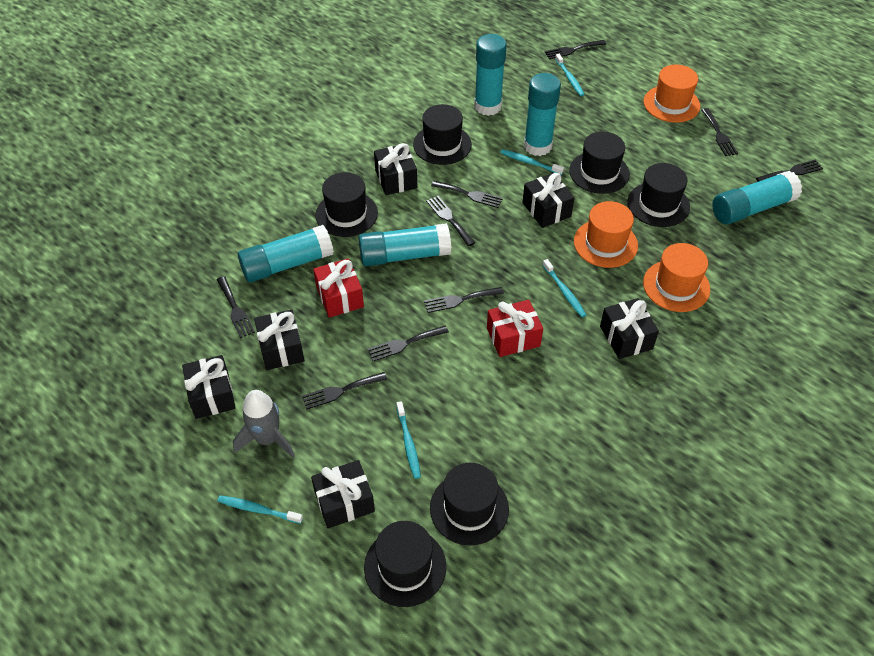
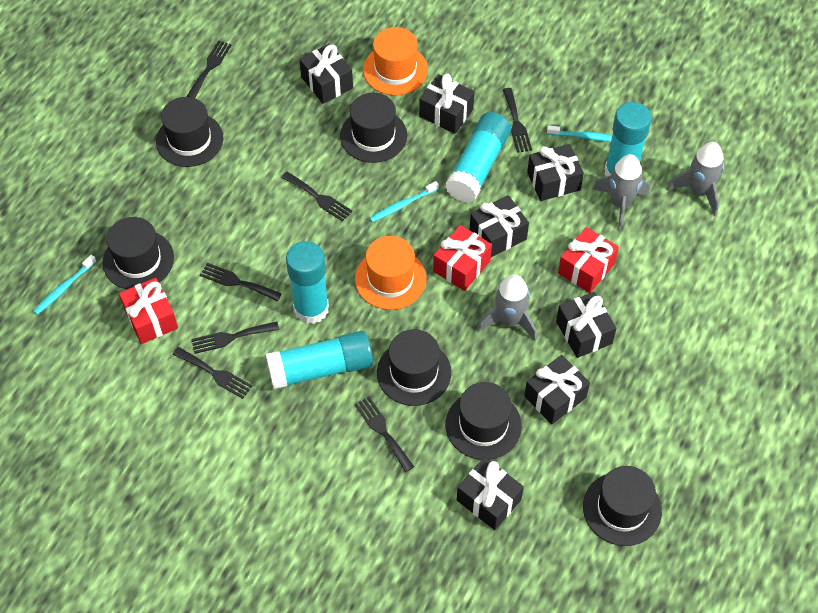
black fork: [217,276,255,338] [302,372,387,410] [368,325,449,361] [424,287,504,313] [426,196,475,246] [431,181,503,208] [545,40,606,59] [702,108,738,156] [756,160,823,182] = 9 -> [173,347,252,399] [187,40,232,98] [191,321,279,354] [200,263,282,301] [281,171,352,222] [355,396,414,472] [503,88,532,153] = 7
black gift: [182,355,236,419] [254,309,305,370] [311,460,375,529] [374,143,417,195] [522,173,574,228] [600,298,659,359] = 6 -> [299,43,353,104] [419,74,474,134] [457,457,524,530] [470,195,529,257] [524,355,590,424] [527,144,584,201] [556,292,617,358] = 7
grey rocket: [233,390,295,458] = 1 -> [477,274,537,341] [592,154,650,231] [667,142,724,216] = 3
orange hat: [574,201,638,268] [643,243,710,312] [644,65,700,123] = 3 -> [355,236,426,310] [363,27,428,95] = 2
red gift: [313,259,364,318] [487,300,543,357] = 2 -> [119,278,178,344] [433,225,492,291] [558,227,619,293] = 3
turquoise glue stick: [238,225,334,282] [358,223,451,266] [474,34,507,116] [524,73,561,156] [712,171,802,225] = 5 -> [266,331,373,389] [286,241,329,324] [445,112,511,203] [604,102,652,177] = 4
turquoise toothbrush: [217,495,303,524] [396,401,421,479] [500,149,564,175] [543,259,586,317] [555,54,585,96] = 5 -> [33,255,97,315] [369,181,439,222] [547,125,612,142] = 3

